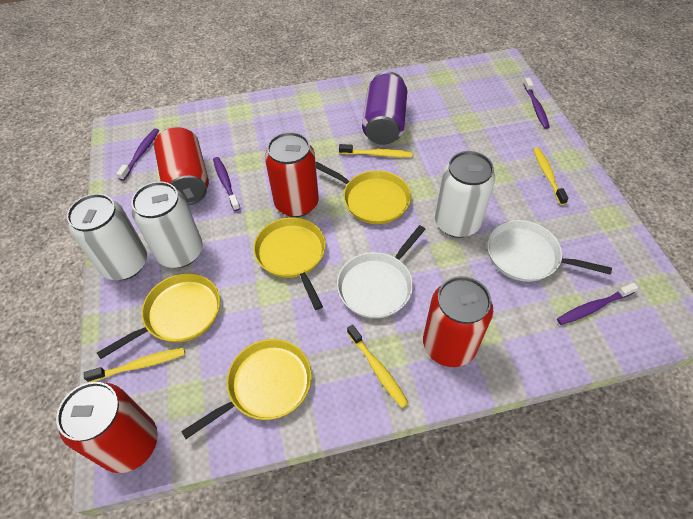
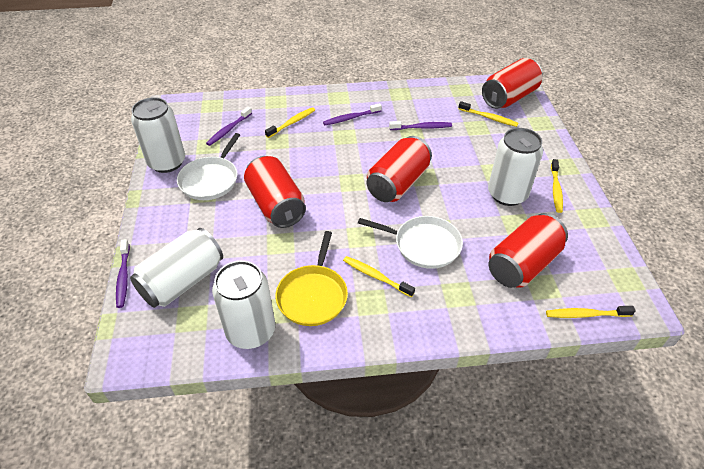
purple can: [362,71,407,145] = 1 -> none = 0
white can: [67,194,147,280] [131,181,203,268] [435,151,495,238] = 3 -> [130,228,223,308] [131,97,185,173] [212,261,275,349] [488,128,543,206] = 4
yellow pan: [97,273,220,359] [181,339,312,439] [254,217,326,310] [316,162,411,224] = 4 -> [276,231,348,326] = 1
yellow toothbrush: [84,348,185,382] [339,144,412,158] [347,325,409,408] [533,147,569,205] = 4 -> [265,107,315,138] [343,256,415,297] [458,101,519,127] [546,306,636,318] [551,159,563,213] = 5

